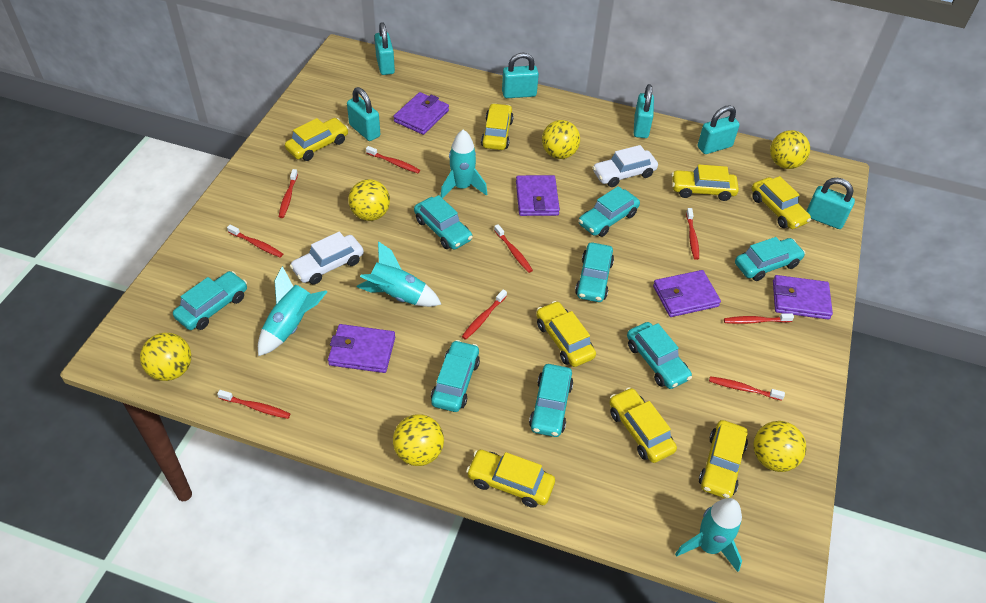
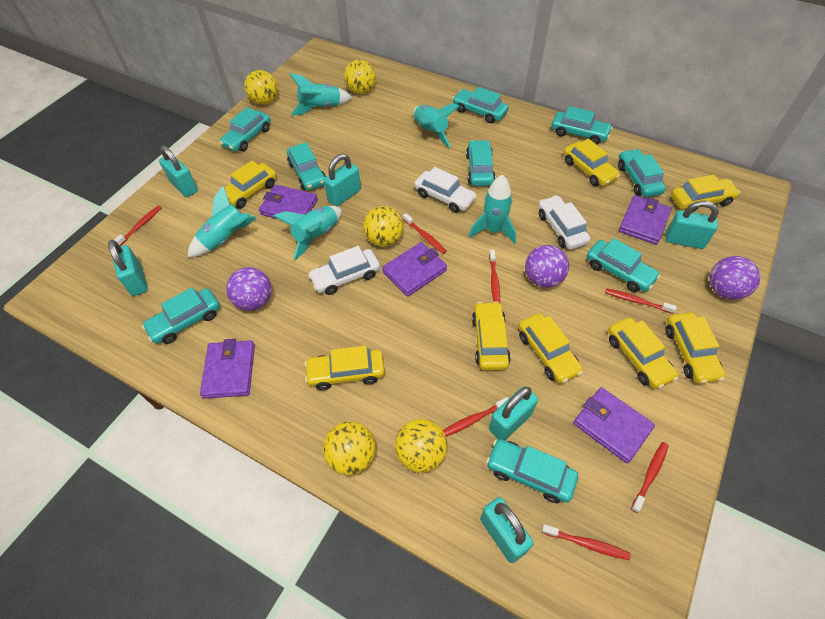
purple ball: none = 0 -> [226,267,272,311] [525,245,569,288] [709,256,760,300] = 3
red toothbrush: [217,390,290,419] [227,225,283,258] [279,169,298,218] [366,146,420,173] [462,290,507,340] [494,224,533,273] [686,208,699,260] [709,376,785,401] [724,313,794,324] = 9 -> [114,206,162,246] [403,213,447,254] [443,397,508,436] [489,250,500,303] [541,524,631,560] [605,288,677,314] [631,442,669,513] = 7
turquoise car: [173,271,247,330] [414,195,473,250] [431,340,480,412] [529,364,573,437] [575,243,614,302] [579,186,640,237] [627,322,692,389] [735,237,805,281] = 8 -> [142,287,220,344] [219,107,271,152] [287,142,326,190] [452,87,508,123] [466,140,495,186] [486,439,578,503] [551,106,613,145] [586,238,660,292] [618,149,666,197] = 9
turquoise rocket: [258,266,327,356] [357,241,442,307] [440,129,487,198] [675,498,742,572] = 4 -> [188,185,256,257] [273,206,342,260] [290,73,353,115] [413,103,460,148] [469,175,516,244] = 5
white car: [290,232,364,284] [592,145,658,187] = 2 -> [308,246,380,295] [414,167,477,213] [538,195,590,250] = 3
yellow ball: [140,333,191,381] [348,179,390,221] [393,414,444,466] [542,120,580,159] [753,421,806,472] [770,130,810,169] = 6 -> [244,70,278,105] [323,421,376,475] [344,59,376,94] [363,206,404,247] [395,419,447,473] = 5

